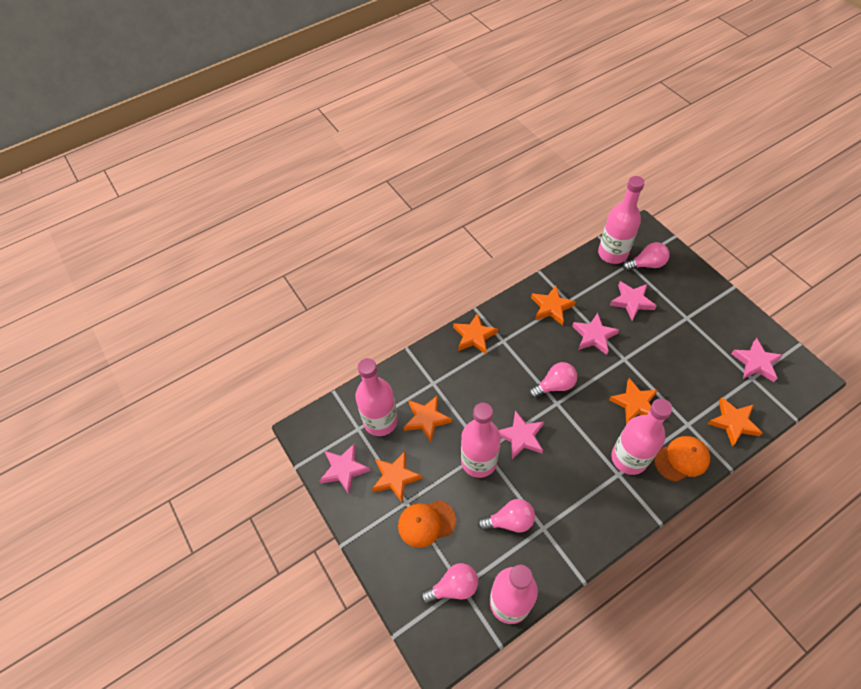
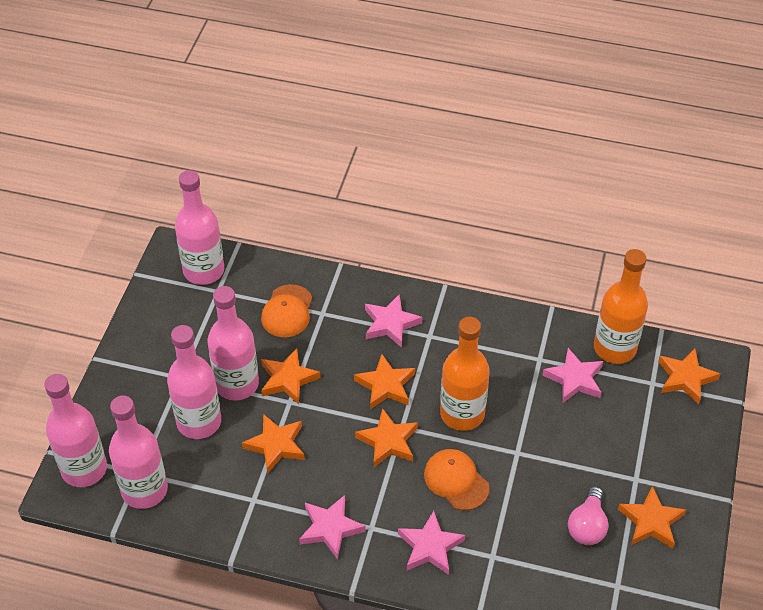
orange bottle: none = 0 -> [440,317,490,431] [594,249,648,364] = 2
pink light bulb: [421,563,478,604] [478,499,535,532] [529,362,577,398] [623,242,669,271] = 4 -> [568,486,609,545] = 1
pink star: [319,443,371,494] [499,410,544,459] [572,313,619,355] [610,281,657,320] [731,338,783,382] = 5 -> [299,495,366,560] [365,294,422,348] [398,511,465,575] [543,348,603,403] = 4

